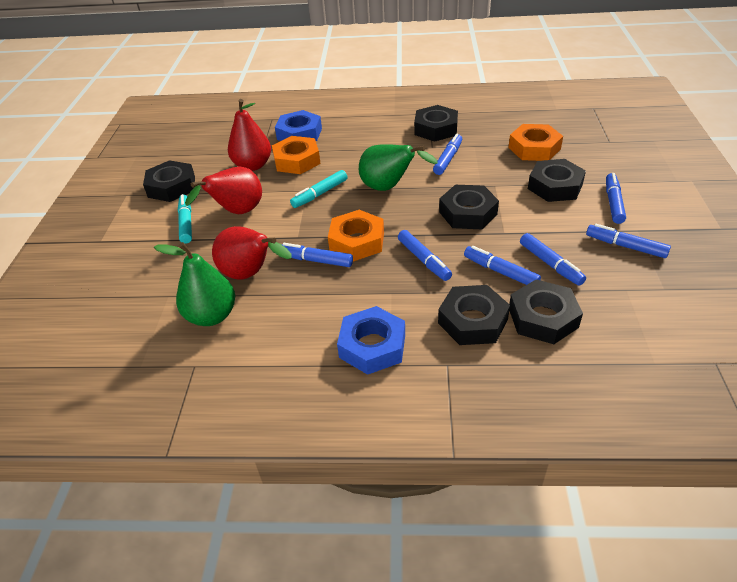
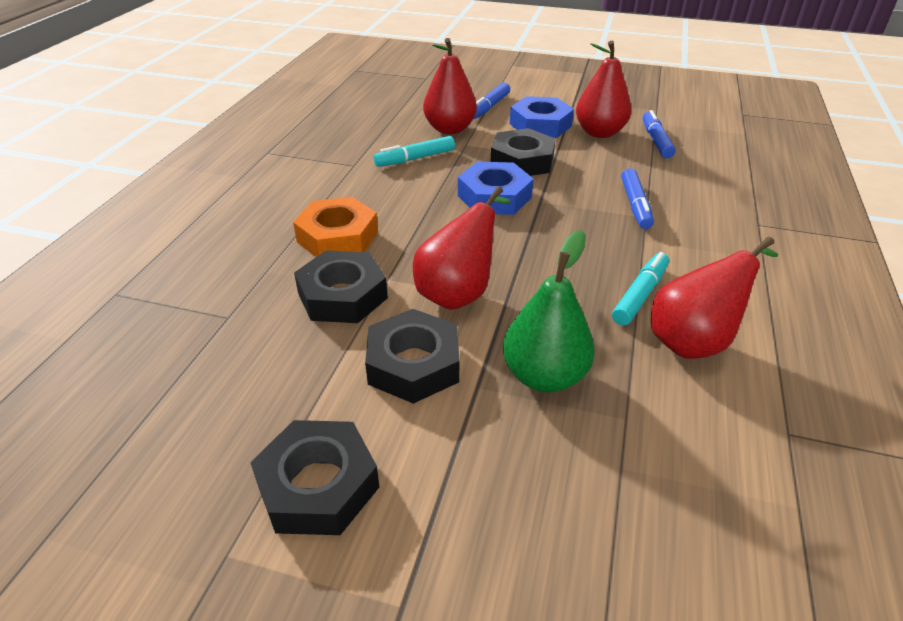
black nut: [143,160,195,202] [414,105,458,142] [438,285,510,345] [439,185,499,229] [509,280,583,344] [528,159,586,202] = 6 -> [250,420,379,535] [294,250,388,323] [365,309,460,404] [490,128,556,176] = 4
blue marker: [281,243,353,267] [398,230,452,281] [433,134,462,175] [464,246,541,285] [520,233,586,286] [586,224,671,258] [606,173,626,224] = 7 -> [474,83,510,119] [621,168,654,229] [643,110,676,158] = 3
green pear: [154,242,235,326] [359,145,438,191] = 2 -> [503,230,595,392] = 1
orange nut: [272,136,321,174] [328,210,384,261] [509,124,563,161] = 3 -> [293,197,378,257] = 1
red pear: [185,167,262,214] [212,226,291,280] [228,99,271,171] = 3 -> [413,186,511,310] [423,38,477,134] [576,41,631,138] [651,237,778,359] = 4

